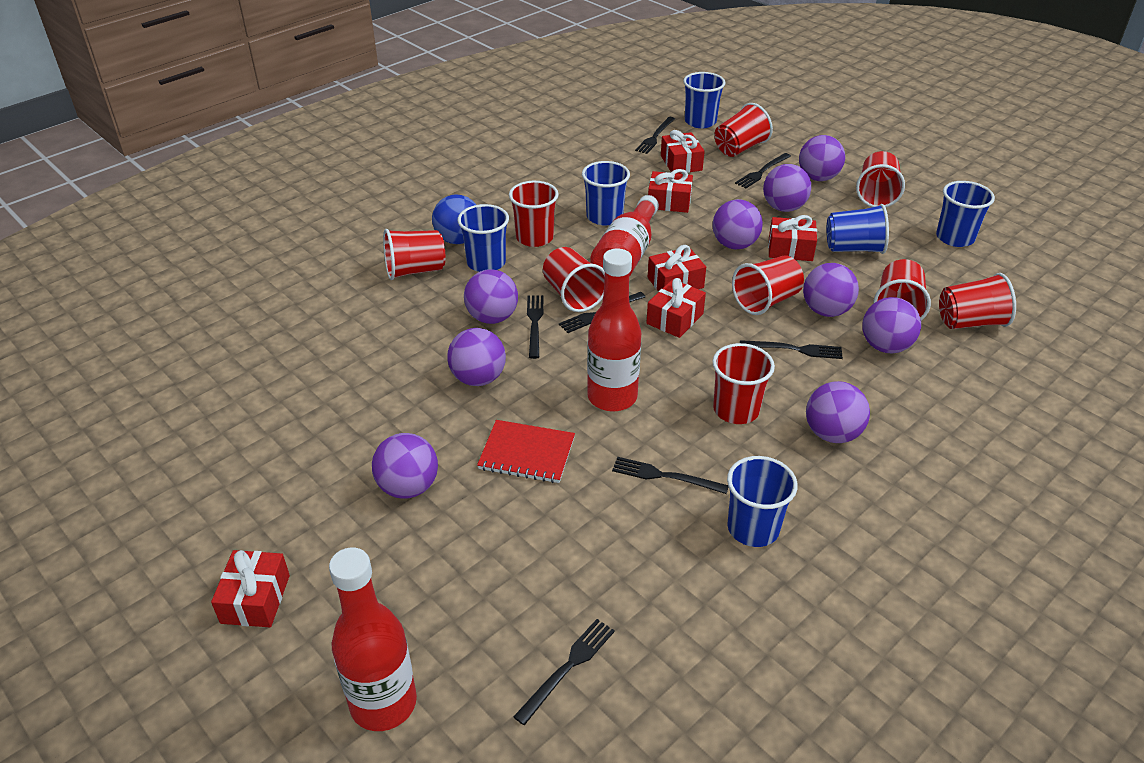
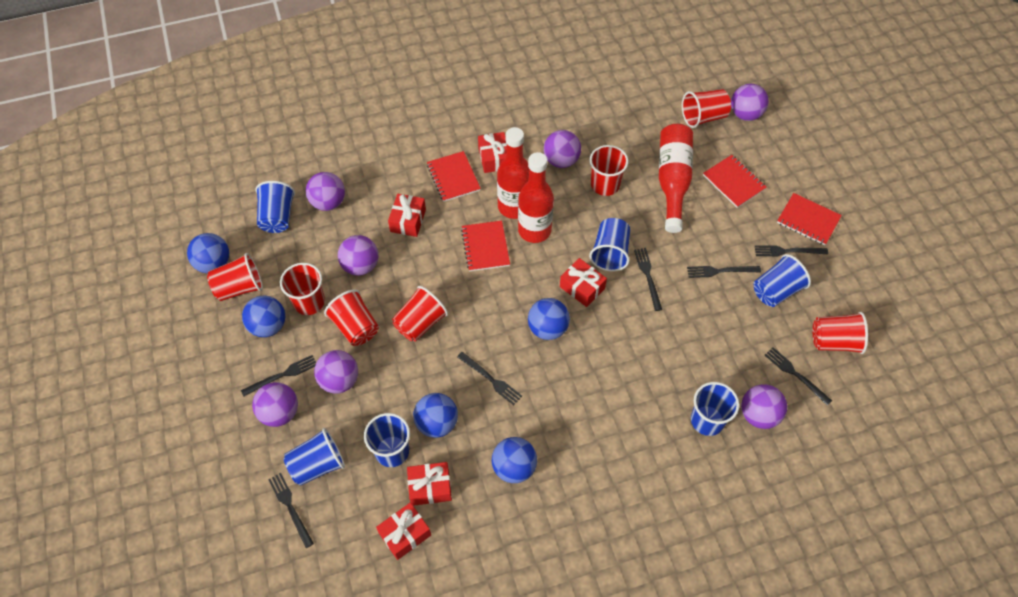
blue ball: [432,194,476,244] = 1 -> [187,233,229,273] [242,296,285,337] [413,393,458,438] [492,437,537,483] [528,298,570,340] = 5
purple ball: [372,433,438,499] [447,328,506,386] [464,269,518,324] [713,199,763,249] [763,164,811,212] [799,135,845,181] [803,263,859,317] [806,381,870,443] [862,297,921,353] = 9 -> [252,382,298,427] [306,172,345,211] [314,350,358,394] [338,235,379,276] [544,130,581,168] [731,84,769,121] [741,384,787,429] = 7
red cup: [383,229,445,280] [509,181,559,247] [543,247,605,312] [712,343,775,424] [714,103,773,157] [732,255,804,315] [856,151,905,207] [873,259,931,321] [939,273,1016,329] = 9 -> [207,253,263,301] [280,263,325,315] [324,290,379,346] [392,286,448,342] [589,145,628,196] [682,89,731,128] [813,312,868,354] = 7
red gift: [211,550,290,627] [646,278,706,338] [648,169,693,213] [648,245,706,292] [661,130,705,174] [768,215,817,261] = 6 -> [376,503,431,560] [388,194,426,237] [407,462,452,506] [478,132,507,173] [560,258,607,307] = 5
red notebook: [477,420,575,483] = 1 -> [427,151,481,202] [461,221,510,271] [703,155,767,208] [777,193,842,245] = 4

